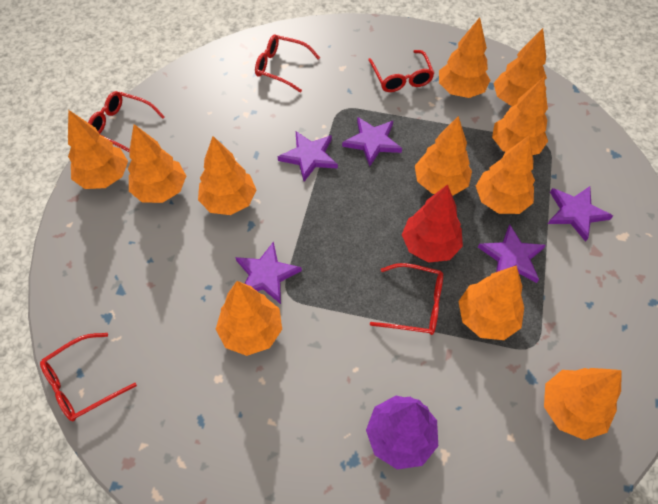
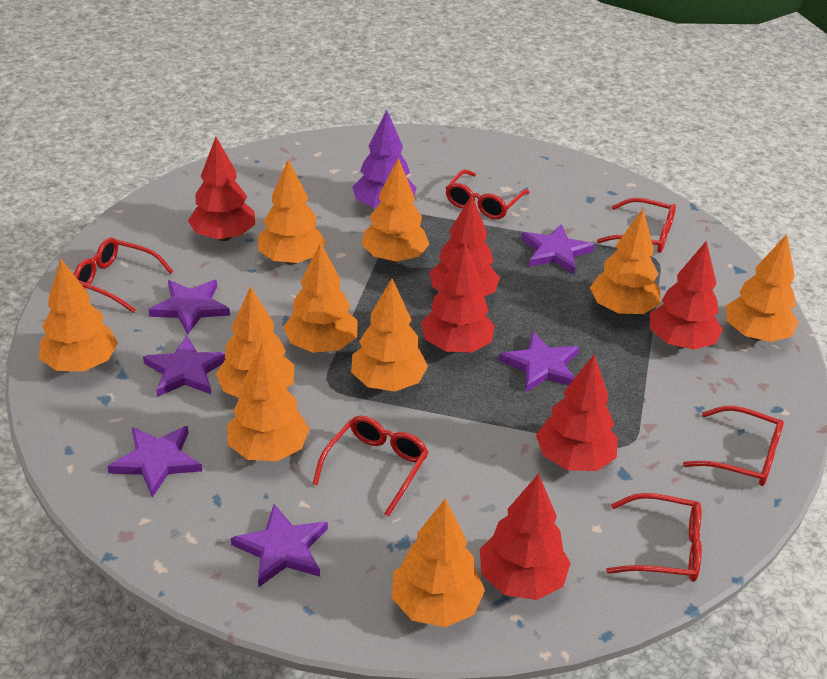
orange tree: [68,110,128,189] [128,124,186,203] [198,136,256,215] [216,281,282,356] [415,116,472,196] [439,17,490,98] [458,265,524,340] [476,136,535,214] [492,77,548,155] [493,28,547,106] [544,368,622,440] = 11 -> [39,259,118,372] [216,286,294,398] [227,343,310,461] [258,159,326,265] [283,242,358,353] [351,278,428,392] [361,158,430,263] [392,499,485,627] [590,209,660,315] [726,234,799,342] = 10
purple star: [235,241,302,304] [278,131,338,181] [342,117,402,167] [478,224,546,283] [548,186,613,242] = 5 -> [107,426,202,498] [143,335,225,397] [148,280,230,335] [231,504,328,587] [499,331,579,392] [521,224,594,274] = 6
red glasses: [40,333,137,421] [88,91,165,153] [255,35,320,93] [368,50,434,92] [370,263,443,335] = 5 -> [74,237,174,313] [312,416,428,517] [446,169,530,219] [597,198,676,253] [606,493,702,582] [683,406,784,486] = 6
red tree: [402,184,463,263] = 1 -> [188,137,255,241] [421,243,495,353] [430,195,500,297] [480,473,570,600] [536,355,618,471] [650,241,723,350] = 6

